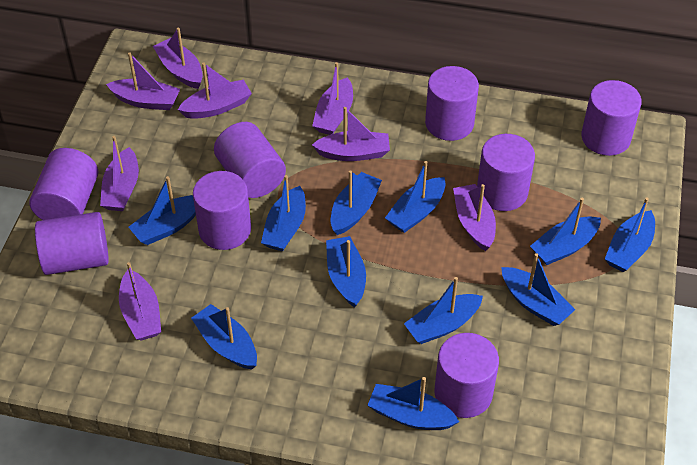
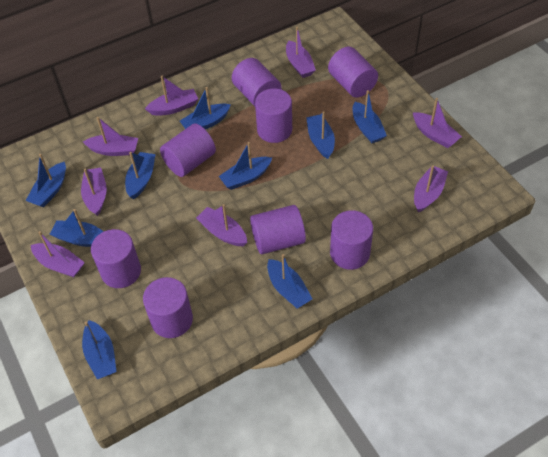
blue boat: [129,176,196,245] [191,304,257,370] [261,175,306,251] [326,236,366,308] [331,170,382,235] [367,377,459,430] [385,161,445,233] [404,277,483,344] [501,253,575,326] [530,198,601,265] [605,198,655,272] = 11 -> [26,154,66,208] [50,209,104,247] [82,320,117,379] [125,152,156,199] [180,87,231,129] [219,142,272,190] [267,254,312,309] [306,111,335,159] [353,90,387,143] = 9

